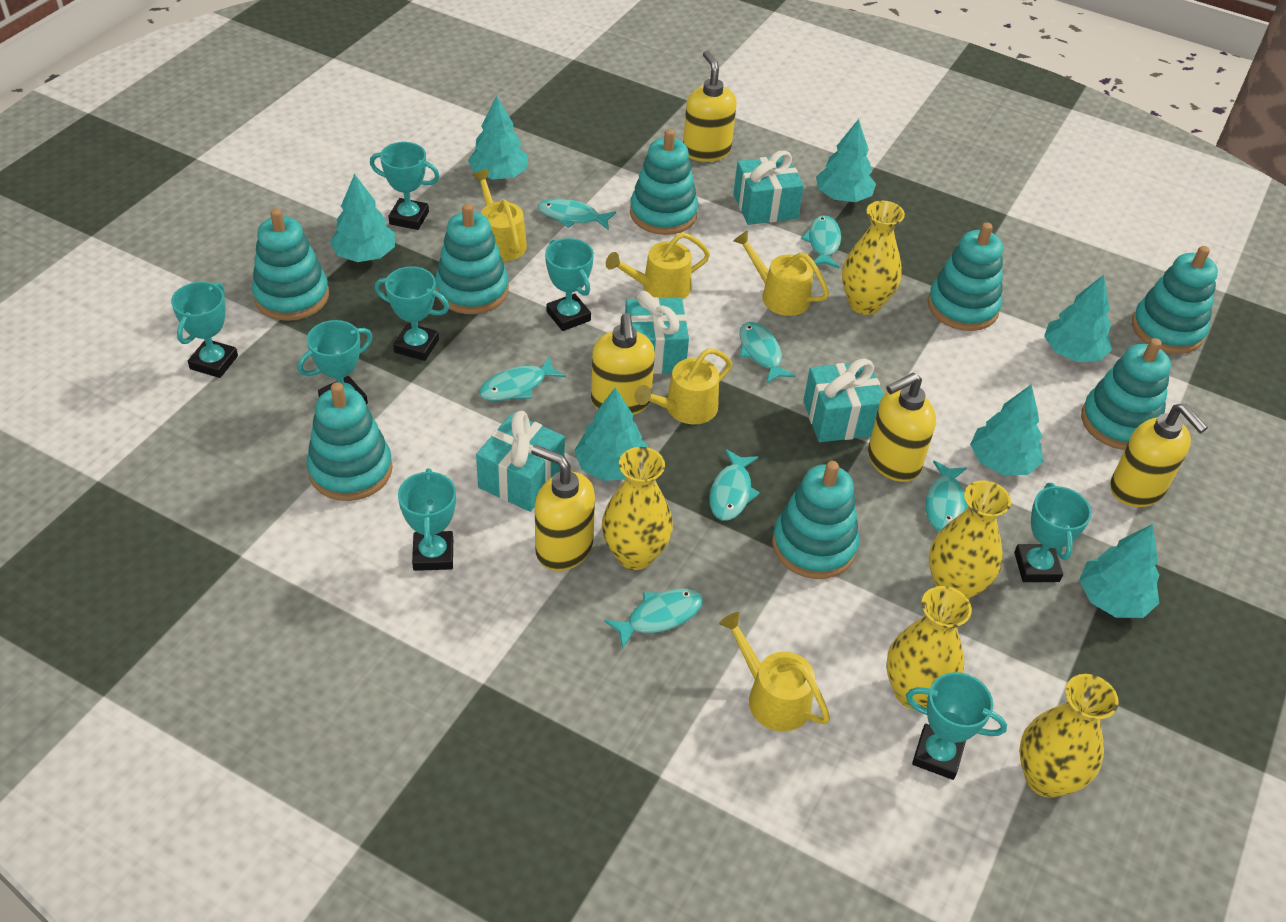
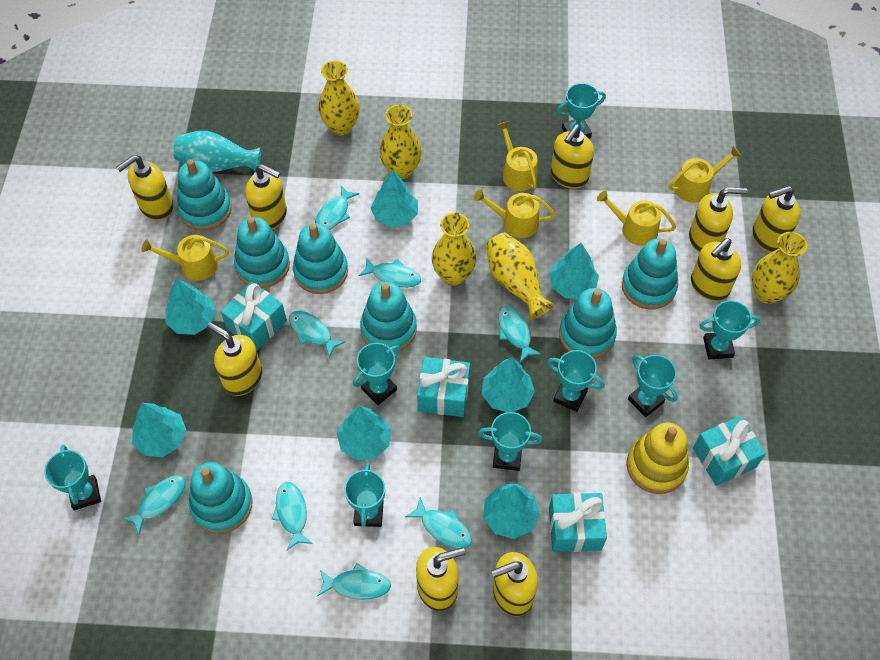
turquoise fish: [479,356,566,401] [538,198,616,230] [604,589,703,650] [710,449,760,521] [739,322,796,384] [801,215,841,268] [926,461,968,531] = 7 -> [122,475,186,535] [272,482,313,550] [289,311,345,357] [315,186,359,230] [317,563,391,600] [358,258,421,288] [405,497,472,549] [498,306,542,362] = 8
turquoise stacking toy: [252,208,329,321] [307,382,393,501] [435,203,509,314] [630,129,698,235] [772,461,859,579] [928,222,1003,331] [1081,338,1171,450] [1132,246,1218,354] = 8 -> [177,159,232,231] [189,462,253,534] [234,217,290,288] [293,223,348,294] [360,282,417,353] [559,288,617,359] [622,239,678,309] = 7
turquoise vase: none = 0 -> [174,131,261,172] = 1
yellow soap dispenser: [531,445,595,571] [591,313,655,415] [683,50,737,162] [868,373,936,482] [1110,404,1208,507] = 5 -> [116,155,174,220] [207,322,262,396] [245,164,287,229] [416,547,465,611] [491,552,538,617] [551,124,594,189] [689,187,747,253] [691,238,741,301] [752,186,800,252] = 9
yellow stacking toy: none = 0 -> [626,422,689,494] = 1

